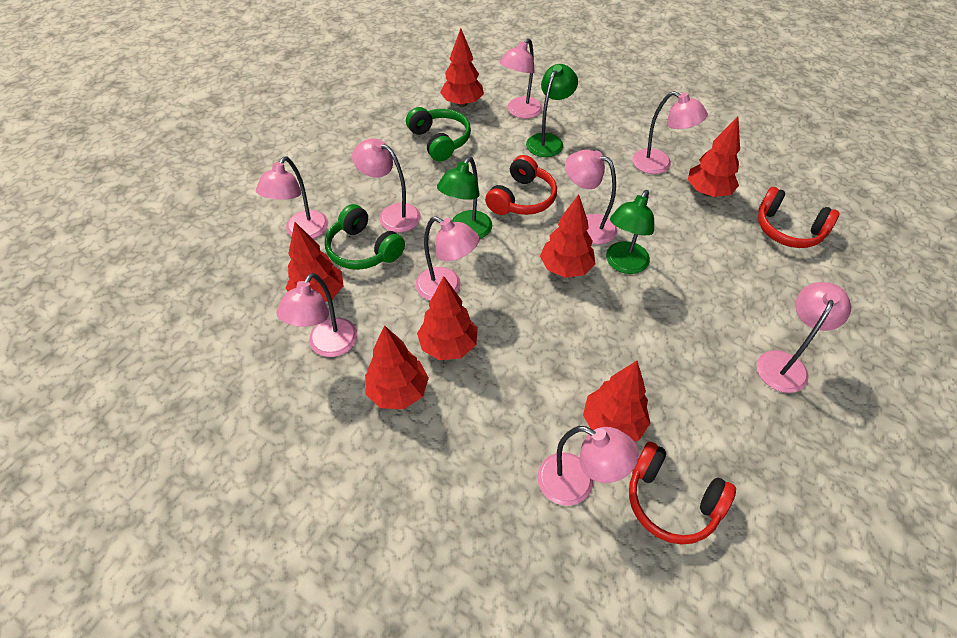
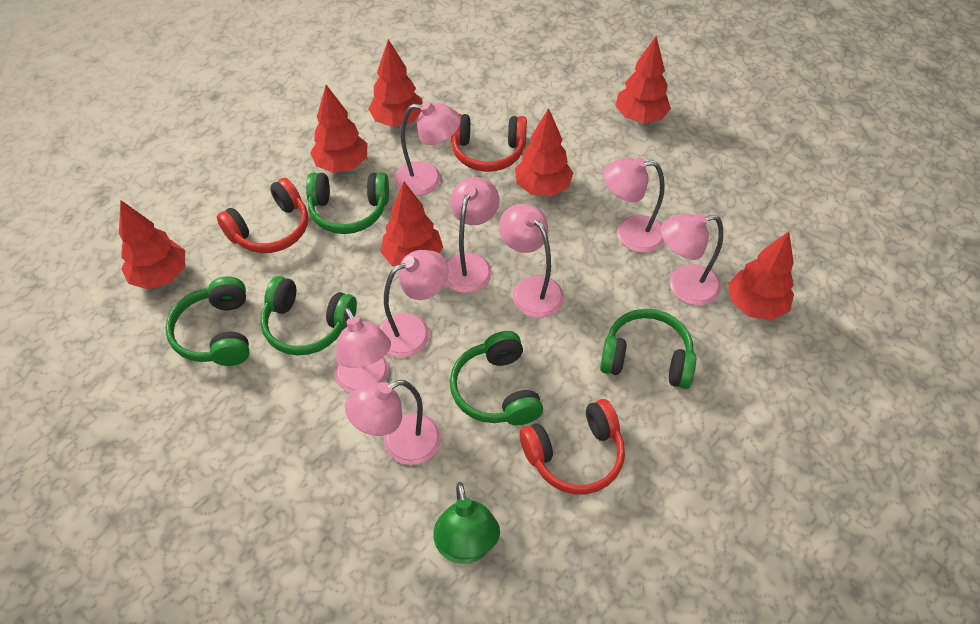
green headphones: [325,204,405,270] [406,107,471,161] = 2 -> [165,276,249,366] [260,276,357,355] [306,172,389,234] [450,331,543,425] [600,309,696,389] = 5
green lamp: [437,157,492,239] [526,64,578,157] [606,190,654,274] = 3 -> [433,482,500,564] = 1
pink lamp: [256,157,328,239] [276,273,358,357] [352,138,421,232] [416,217,479,301] [500,38,543,119] [537,426,639,506] [565,149,617,244] [632,91,708,174] [757,282,851,393] = 9 -> [335,307,391,393] [345,380,441,465] [379,250,448,358] [394,101,461,196] [445,177,500,293] [499,204,564,318] [603,157,665,253] [661,213,723,306] = 8

